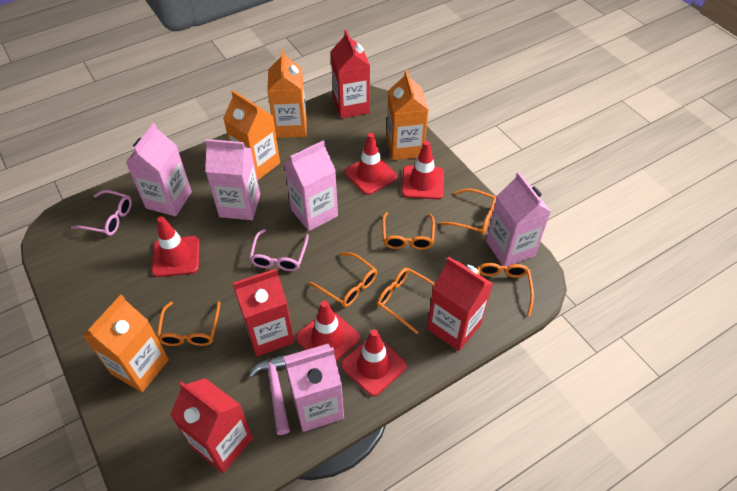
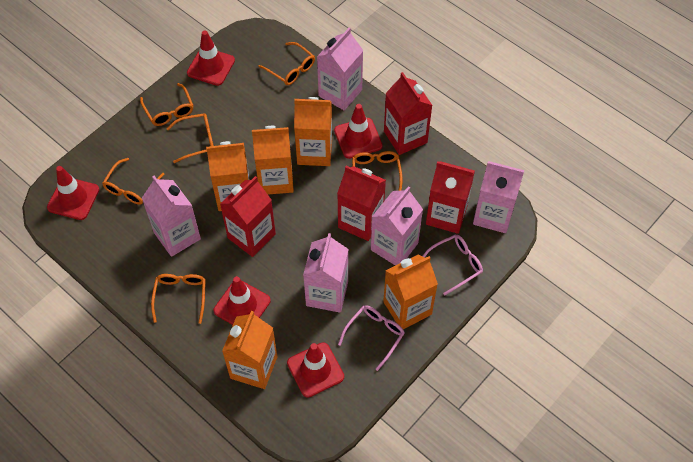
orange carton: [83,295,169,392] [223,90,280,181] [267,50,307,138] [387,70,429,160] = 4 -> [206,141,250,211] [222,311,277,389] [252,126,294,194] [294,97,332,166] [383,254,438,329] = 5
pink hammer: [249,354,290,435] = 1 -> none = 0

